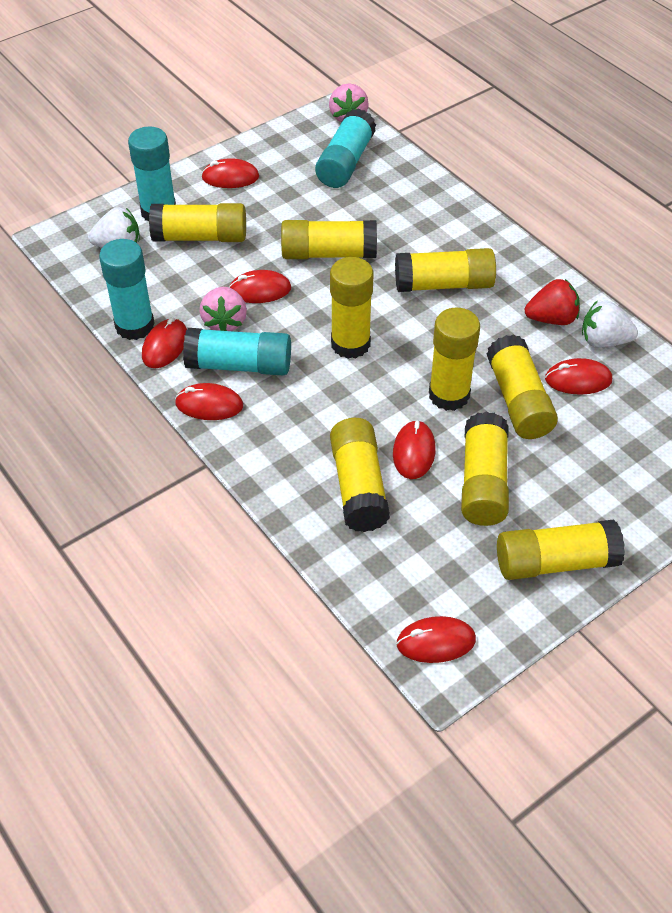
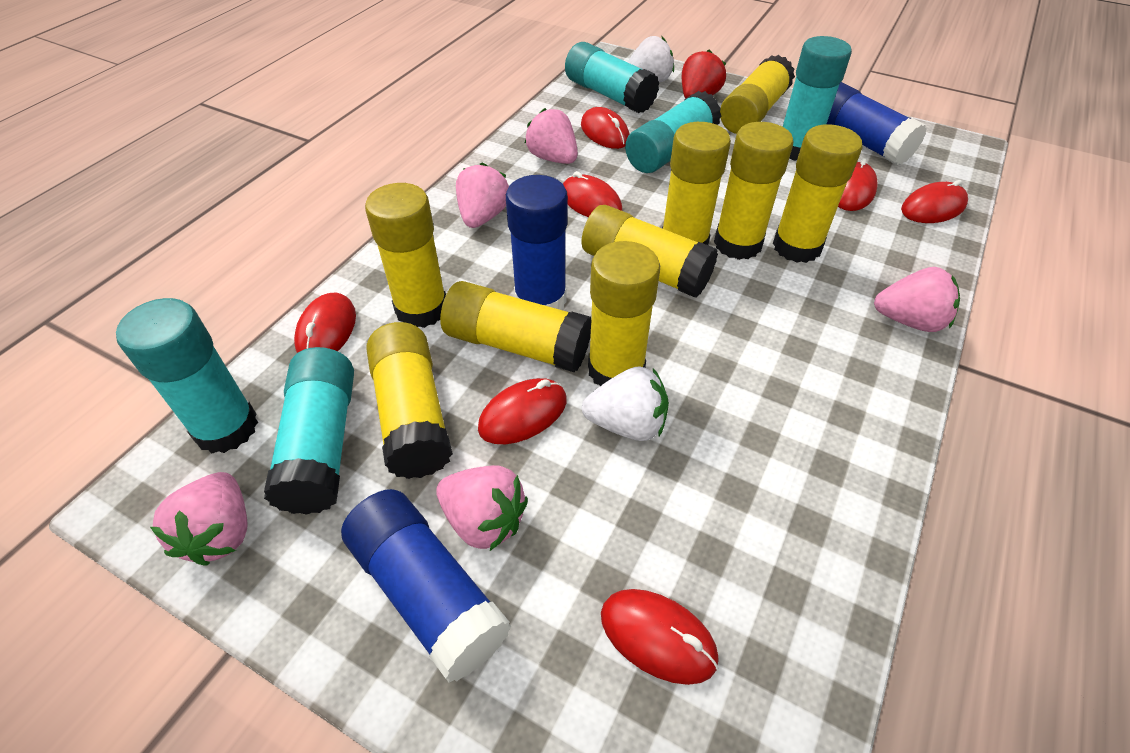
blue glue stick: none = 0 -> [341,489,511,682] [506,175,568,310] [826,82,927,165] = 3
pink strawberry: [199,287,247,331] [329,83,369,122] = 2 -> [150,472,248,566] [436,465,528,551] [456,163,509,228] [524,108,578,164] [874,267,960,332] = 5
turquoise glue stick: [99,239,155,340] [128,126,176,221] [183,328,291,376] [315,108,376,188] = 4 -> [116,298,258,453] [264,347,354,515] [565,42,659,113] [625,91,721,173] [783,36,852,161] = 5

